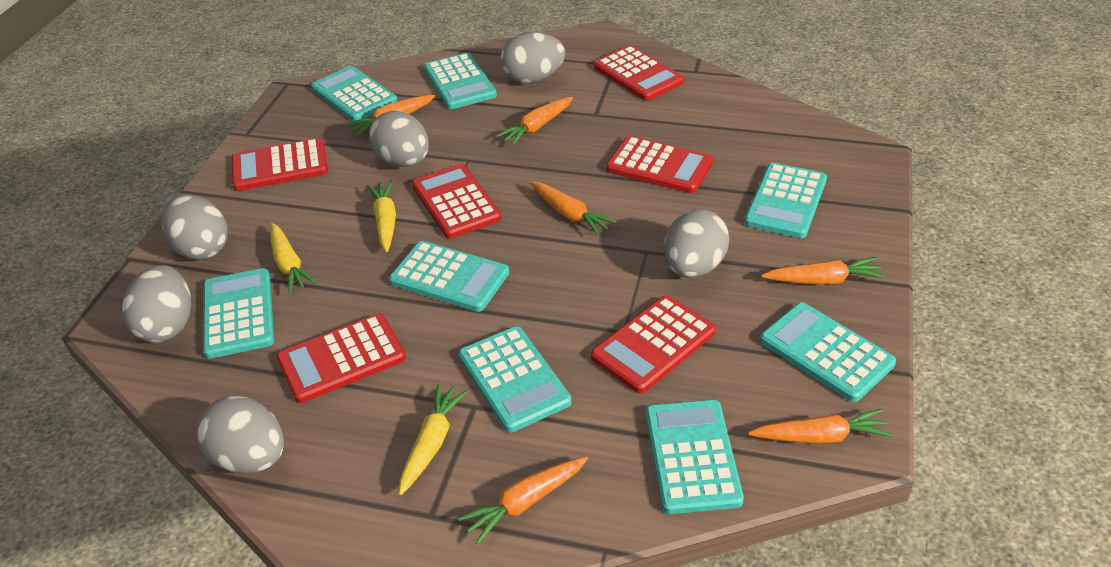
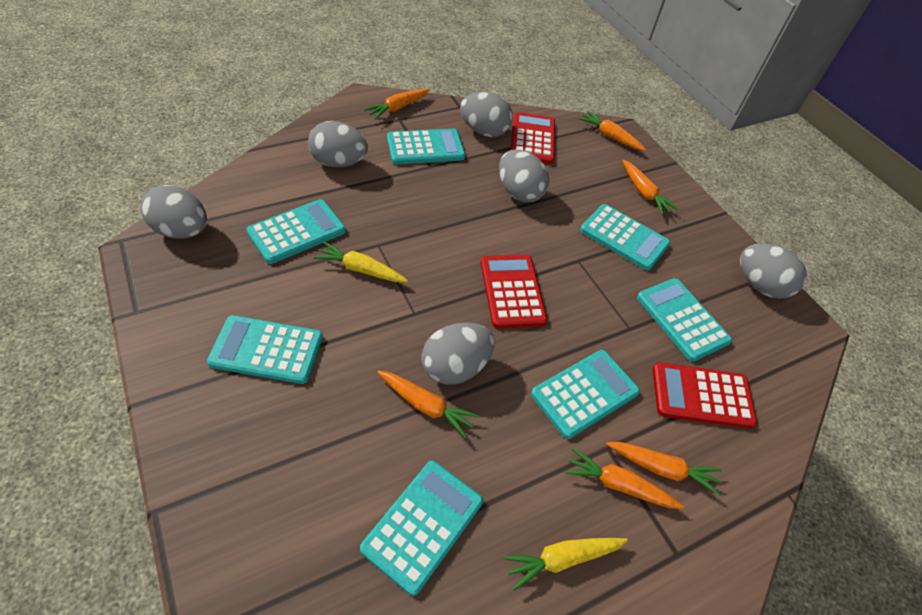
red calculator: [232,138,328,191] [277,314,406,403] [412,164,502,239] [591,296,716,393] [593,45,684,101] [606,136,713,193] = 6 -> [481,255,547,328] [511,112,555,164] [653,362,757,429] = 3
turquoise calculator: [203,268,274,359] [311,66,397,121] [389,241,509,312] [424,53,497,109] [459,326,572,432] [646,400,744,514] [744,163,827,238] [760,302,896,402] = 8 -> [207,315,323,384] [246,199,346,264] [360,461,483,596] [387,129,465,164] [531,350,640,439] [580,204,670,270] [637,278,732,362] = 7
yellow carrot: [270,223,317,294] [367,181,396,252] [399,384,468,495] = 3 -> [313,242,408,282] [503,538,628,591] = 2

